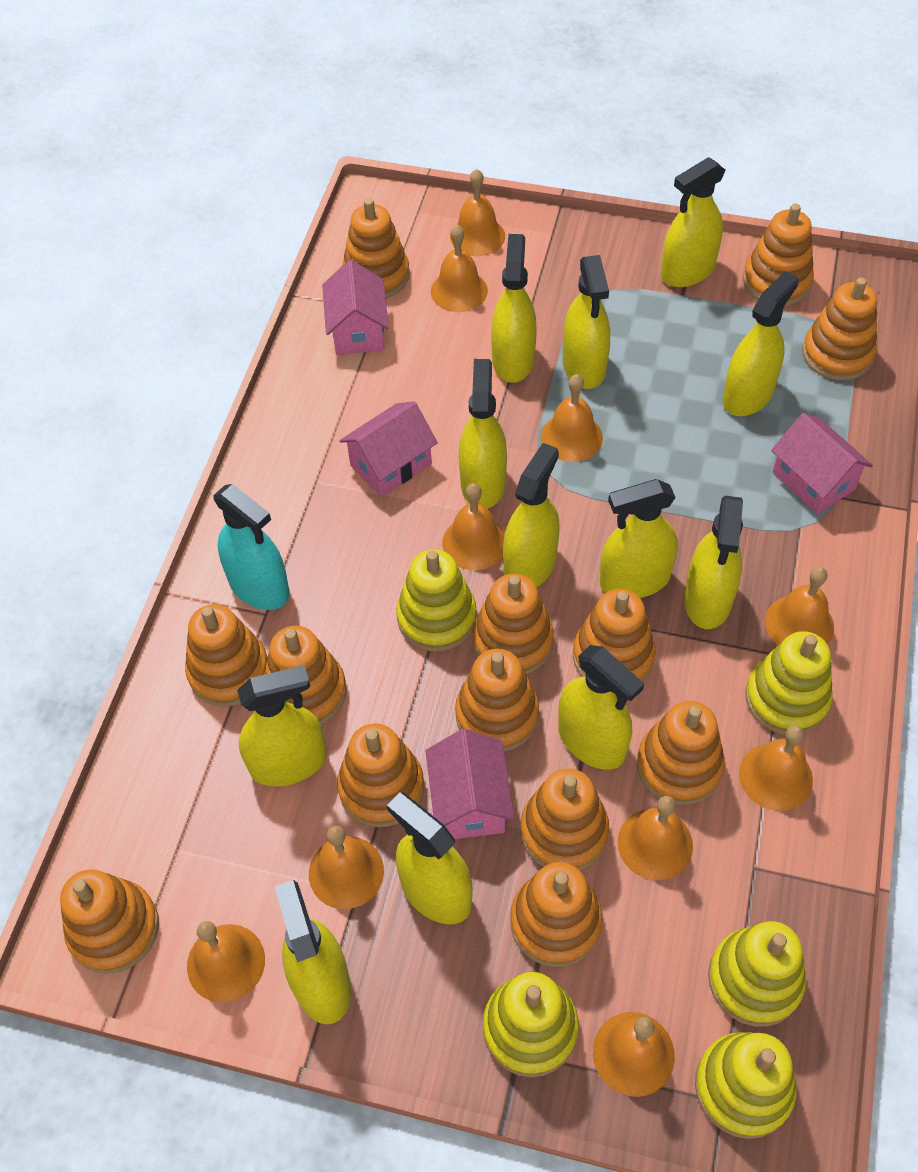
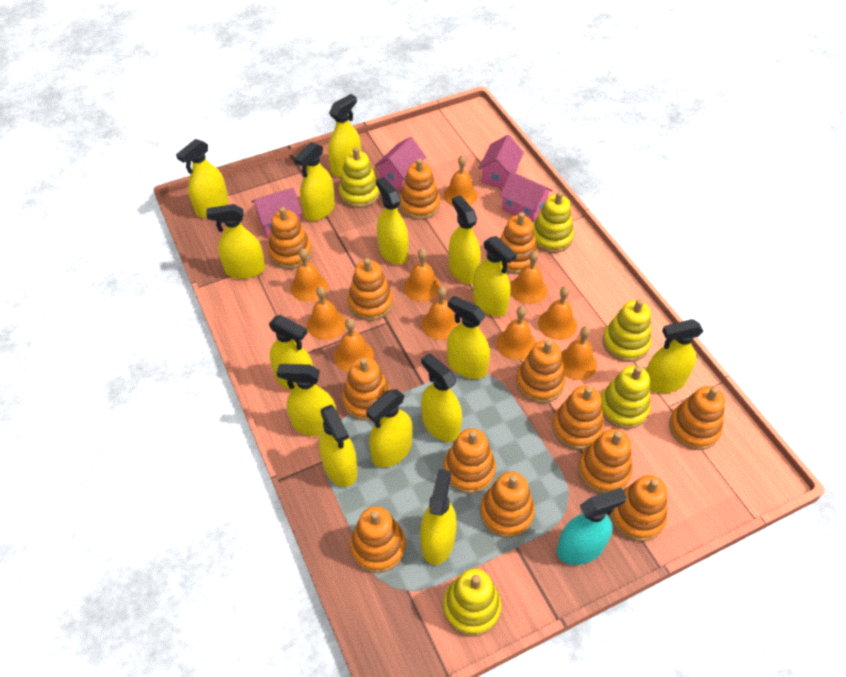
yellow spray bottle: [237,665,327,787] [274,880,351,1024] [387,792,473,925] [459,359,507,509] [491,234,537,383] [503,443,560,587] [558,645,644,770] [563,255,610,389] [600,479,678,598] [661,157,725,287] [684,496,743,629] [723,271,799,416] = 12 -> [176,139,228,218] [206,204,265,279] [269,315,313,391] [277,364,337,436] [294,142,335,221] [319,405,358,487] [328,94,361,177] [366,389,413,467] [376,177,409,265] [420,469,457,565] [421,353,462,442] [447,296,490,379] [449,195,481,284] [473,236,516,316] [646,319,703,393] = 15

